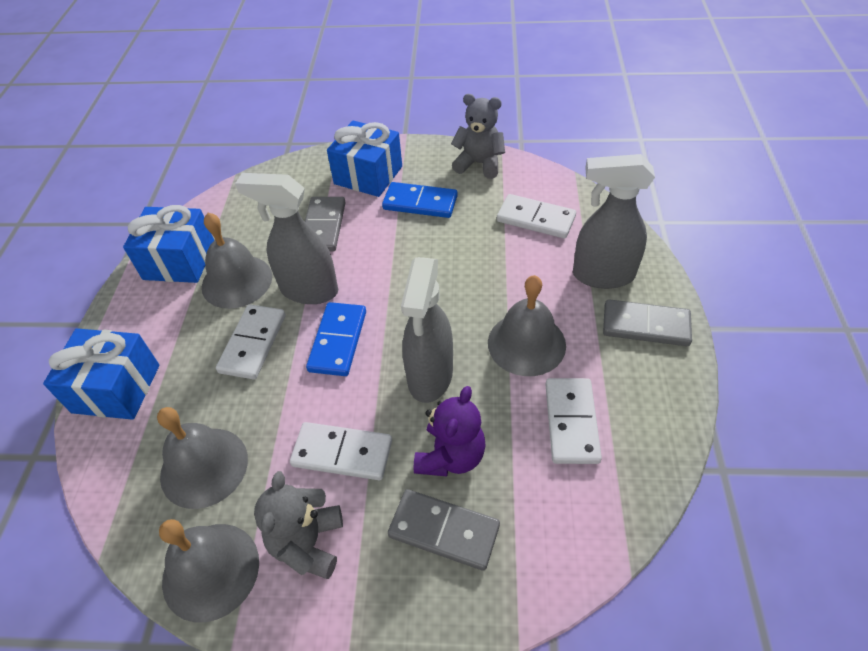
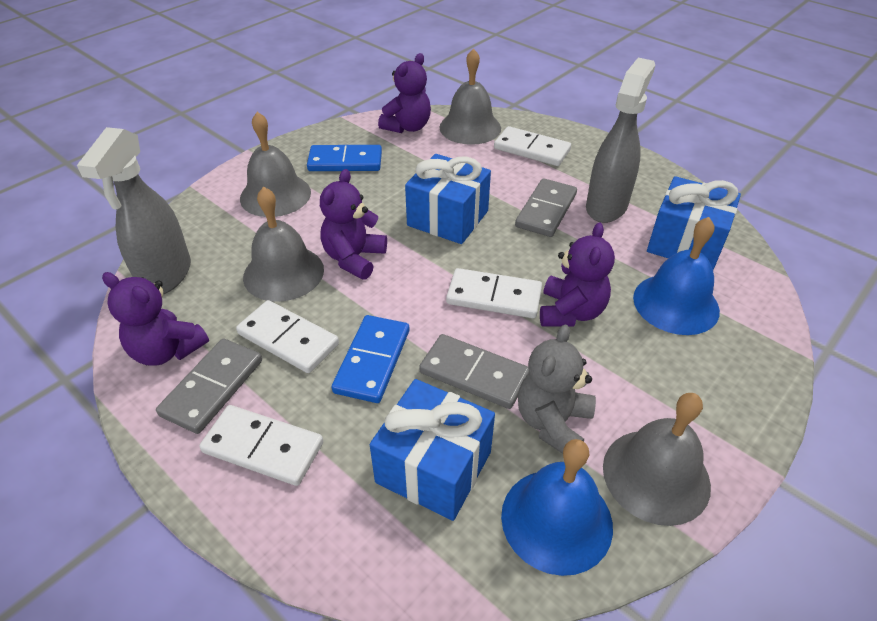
blue bell: none = 0 -> [501,439,613,576] [633,217,720,335] = 2
grey spray bottle: [235,173,338,304] [401,257,453,403] [573,154,655,289] = 3 -> [77,127,191,295] [586,58,655,223] = 2
grey teddy bear: [254,471,343,579] [451,94,505,179] = 2 -> [518,324,596,454] = 1
purple teddy bear: [414,386,486,477] = 1 -> [102,272,209,366] [320,169,387,280] [378,53,431,133] [540,223,615,327] = 4

